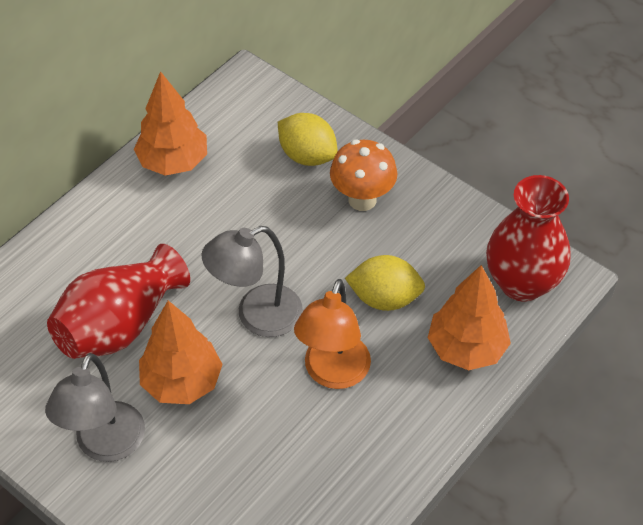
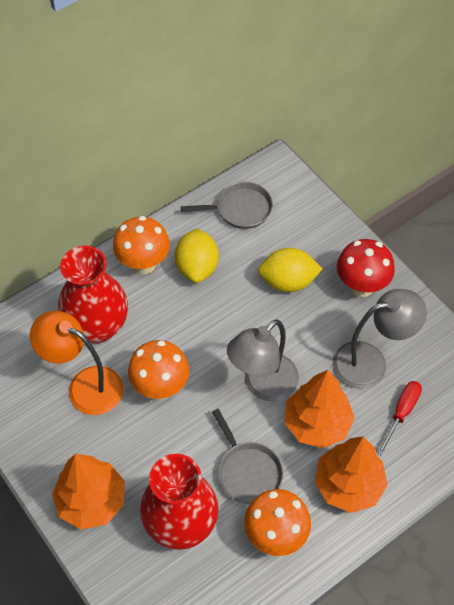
grey pan: none = 0 -> [181,182,273,229] [212,409,283,504] = 2
orange mushroom: [330,139,397,211] = 1 -> [113,216,170,275] [128,340,189,399] [244,489,311,556] = 3
red mushroom: none = 0 -> [337,239,395,297] = 1
red screwdriver: none = 0 -> [377,381,422,456] = 1

